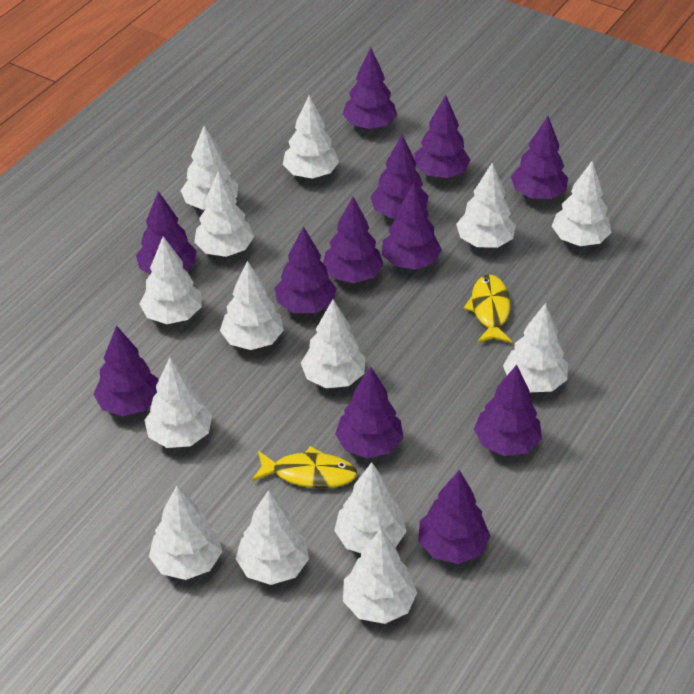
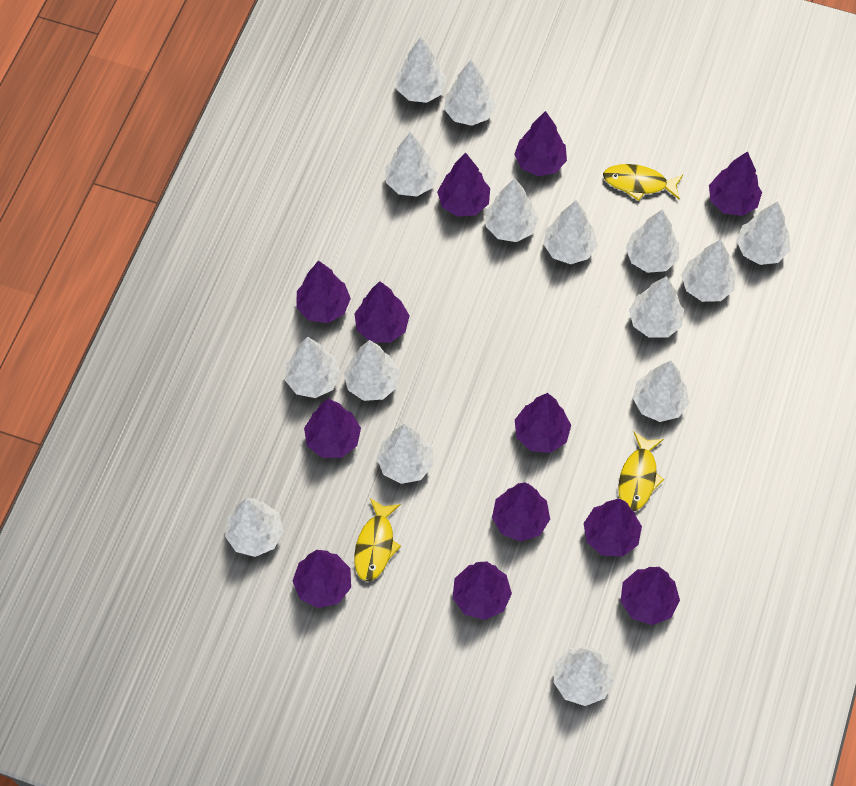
white tree: [140,236,202,324] [145,358,212,448] [149,486,222,580] [180,126,238,210] [194,171,254,257] [220,261,284,350] [236,490,309,585] [283,95,339,179] [301,299,365,388] [334,462,407,553] [343,529,417,624] [456,163,516,248] [503,303,568,392] [552,161,612,246] = 14 -> [225,498,284,557] [285,337,341,398] [344,340,400,401] [377,424,433,484] [385,132,438,197] [396,37,447,103] [444,60,496,126] [486,178,539,242] [543,200,597,264] [553,646,614,706] [626,210,679,273] [629,276,684,338] [633,361,689,422] [681,239,736,302] [736,201,790,265] = 15
yellow fish: [252,446,357,488] [464,274,512,343] = 2 -> [354,498,401,581] [603,164,683,201] [618,431,664,511] = 3

